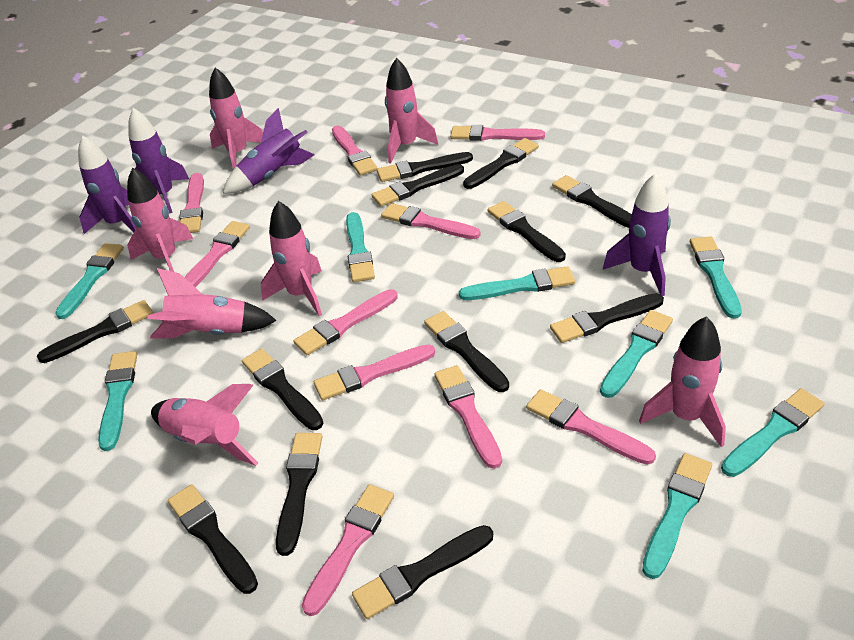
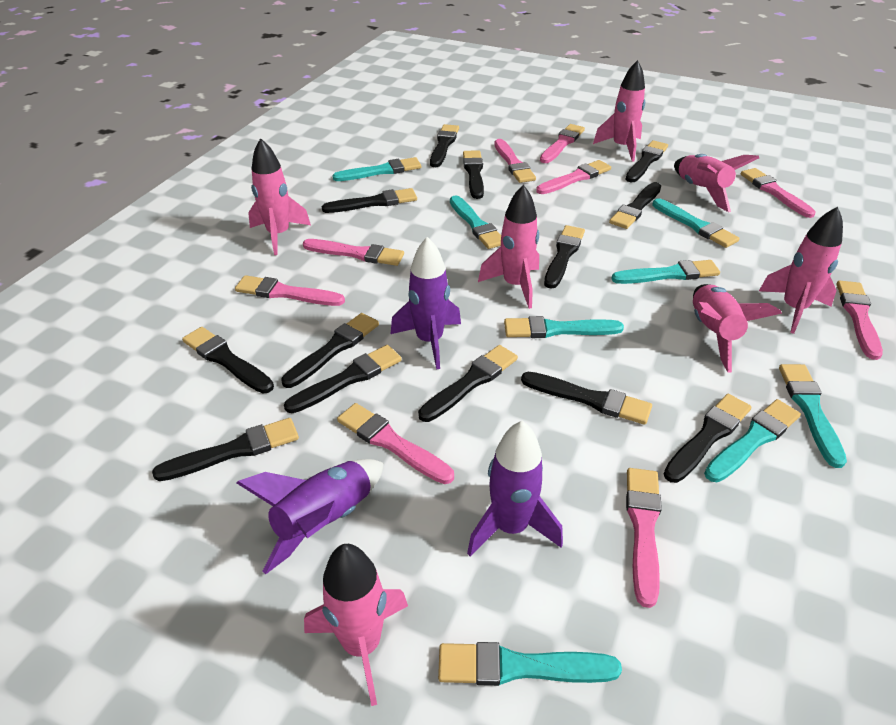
black brush: [37,300,153,363] [168,484,258,594] [242,349,323,430] [276,433,322,556] [352,525,493,619] [372,164,464,206] [377,152,473,182] [424,311,509,392] [463,138,539,189] [488,201,566,262] [550,293,664,343] [552,175,632,228] = 12 -> [152,418,299,481] [182,327,274,394] [281,313,379,388] [284,345,402,413] [322,188,417,213] [418,345,518,422] [430,124,459,167] [463,150,484,199] [521,372,652,425] [544,225,585,289] [609,182,661,229] [625,140,668,182] [664,394,752,483] = 13
pink brush: [179,173,204,233] [184,221,250,287] [293,289,397,355] [302,484,394,616] [314,344,435,400] [332,126,377,176] [381,203,481,239] [435,365,502,469] [450,125,545,141] [526,389,656,465] = 10 -> [235,275,345,306] [303,239,404,266] [337,403,454,484] [494,139,536,183] [536,160,611,194] [540,124,585,163] [626,468,662,608] [741,168,816,218] [836,281,883,360] = 9
purple rocket: [78,135,136,234] [128,108,189,213] [223,108,314,194] [603,173,671,296] = 4 -> [237,459,384,574] [391,237,461,370] [467,421,563,557] = 3

